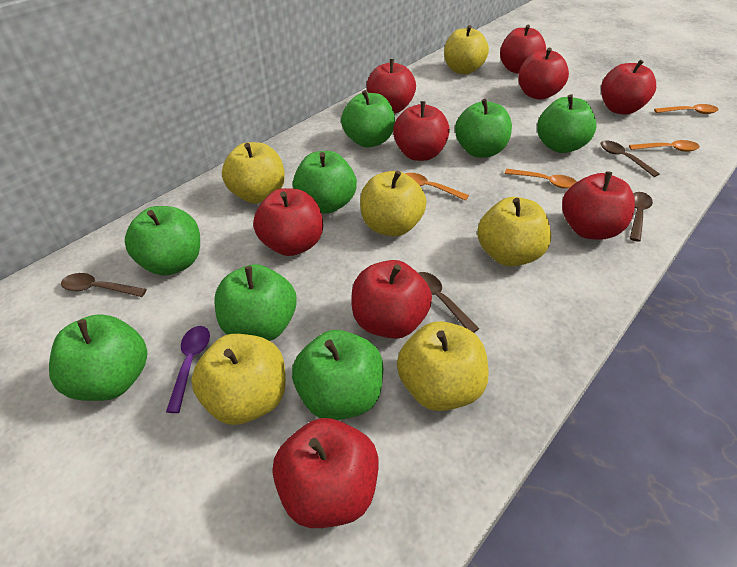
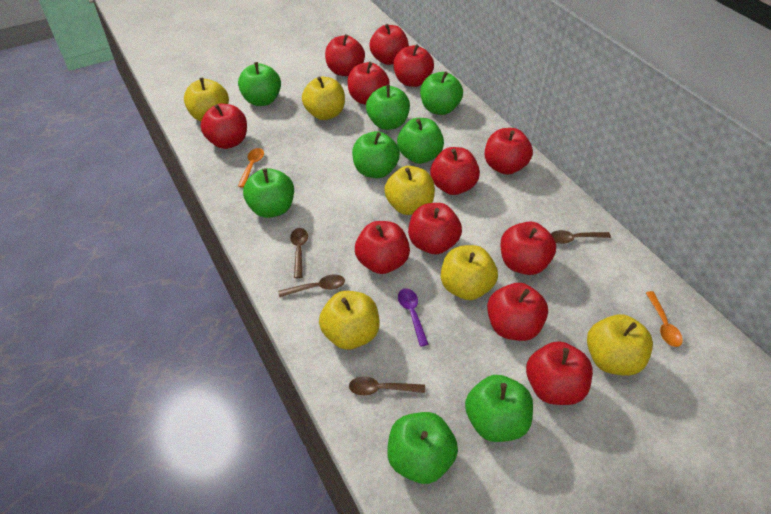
orange spoon: [405,173,469,201] [505,169,577,189] [629,140,700,152] [654,104,719,114] = 4 -> [238,148,264,188] [646,291,683,347] = 2
red apple: [253,188,323,256] [272,418,379,528] [352,260,432,339] [367,59,416,113] [393,101,450,161] [500,25,546,74] [518,47,569,100] [562,171,635,240] [601,60,656,115] = 9 -> [200,104,247,149] [325,34,365,76] [347,62,389,105] [355,221,410,274] [369,24,409,65] [393,44,434,87] [408,203,462,255] [430,147,480,195] [485,128,533,175] [487,283,548,341] [500,221,556,275] [526,341,593,405] = 12

